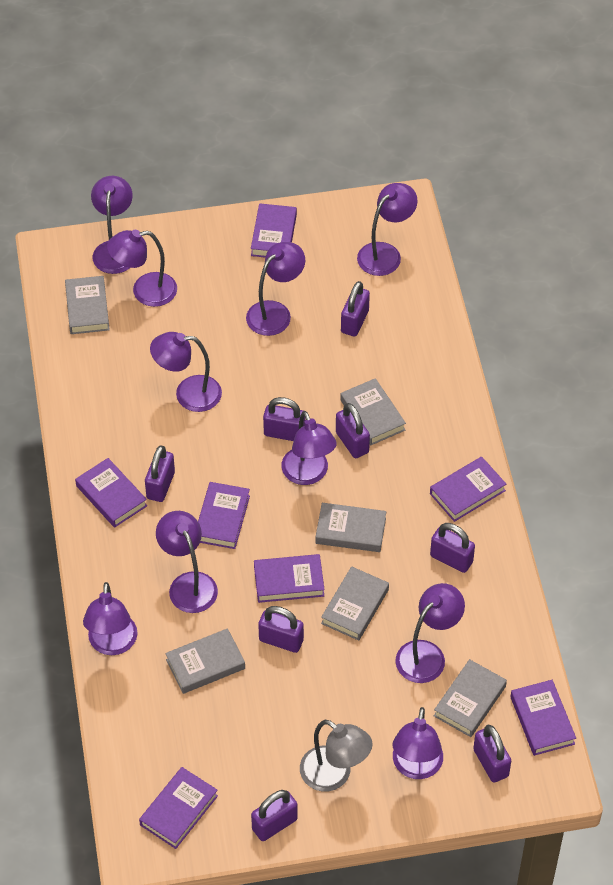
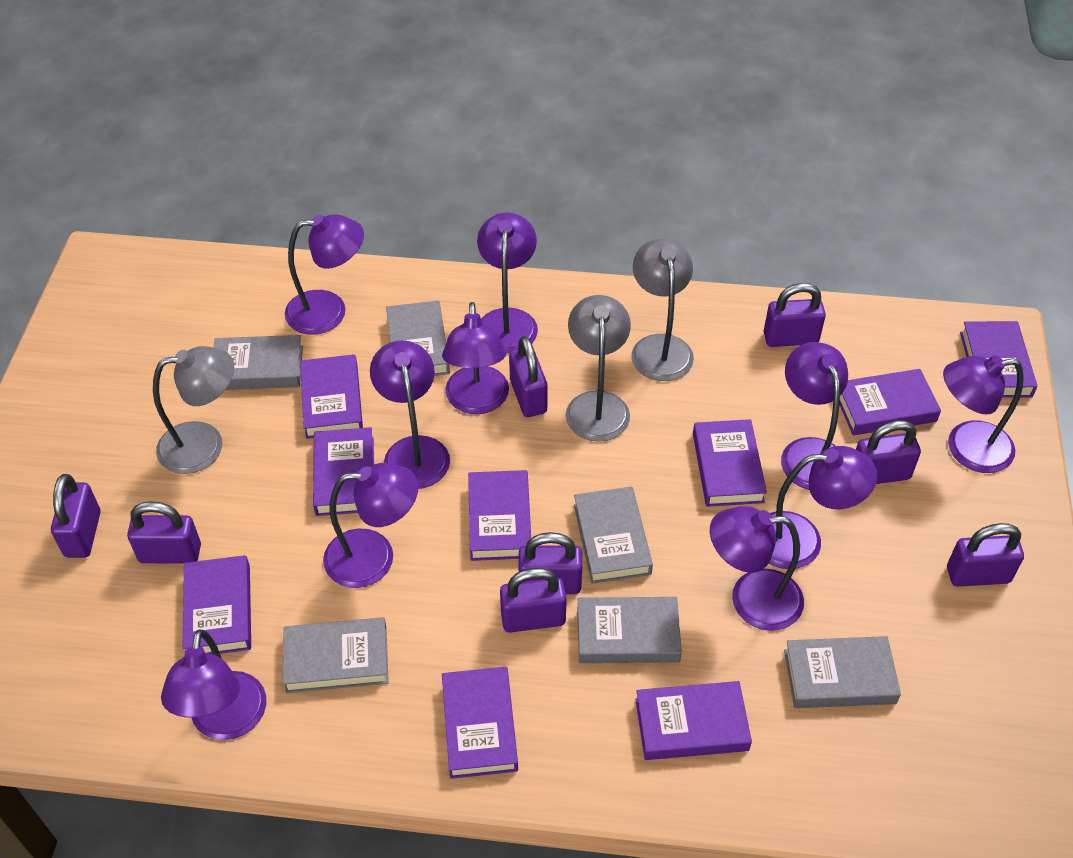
grey lamp: [300,720,373,791] = 1 -> [153,346,234,474] [566,295,631,442] [631,239,694,381] = 3
purple book: [75,458,147,528] [139,767,218,849] [198,482,250,549] [251,203,297,257] [254,554,325,603] [430,457,506,522] [510,680,576,756] = 7 -> [183,555,251,654] [300,354,363,439] [313,427,374,516] [442,667,518,779] [468,470,531,561] [635,681,752,760] [693,419,767,507] [840,369,941,435] [960,321,1037,398] = 9

